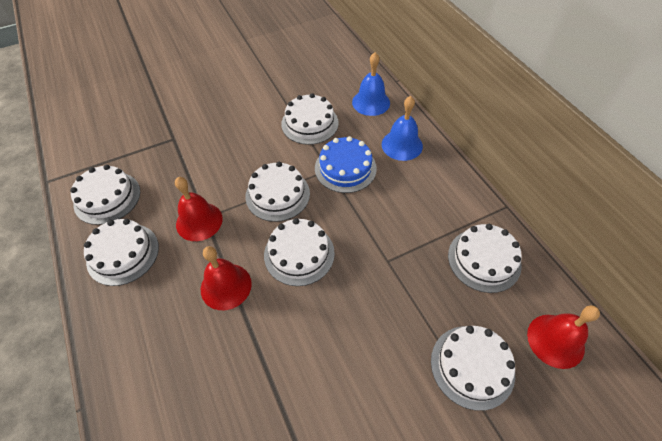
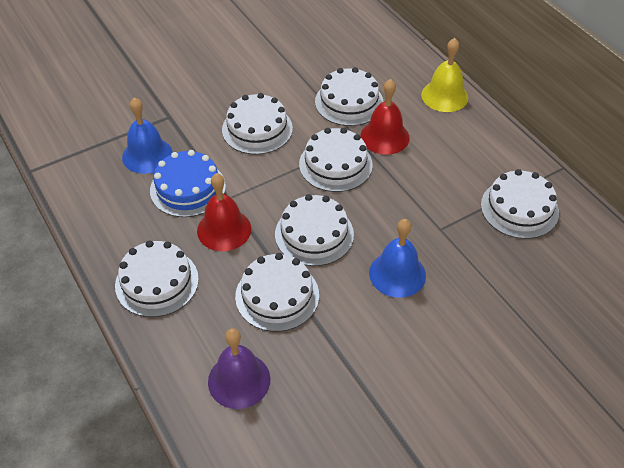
purple bell: none = 0 -> [208,328,270,409] = 1
red bell: [175,177,223,241] [201,246,252,310] [527,305,600,369] = 3 -> [197,173,251,251] [360,79,410,155] = 2
yellow bell: none = 0 -> [421,38,468,112] = 1

